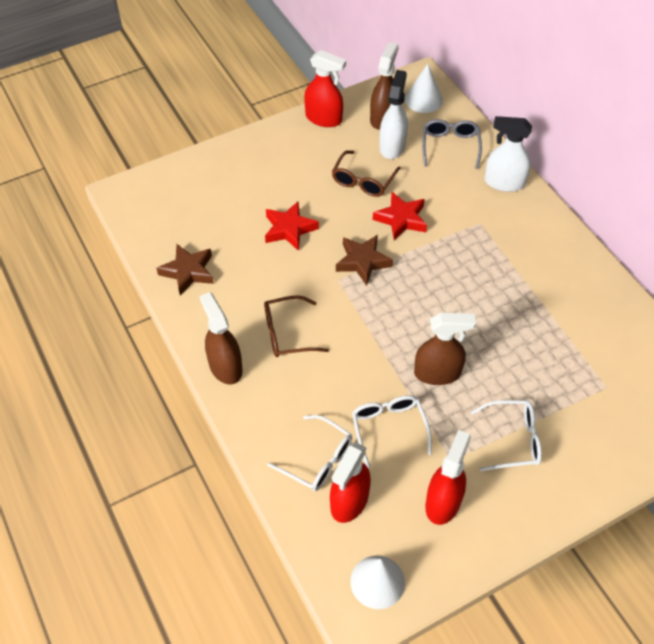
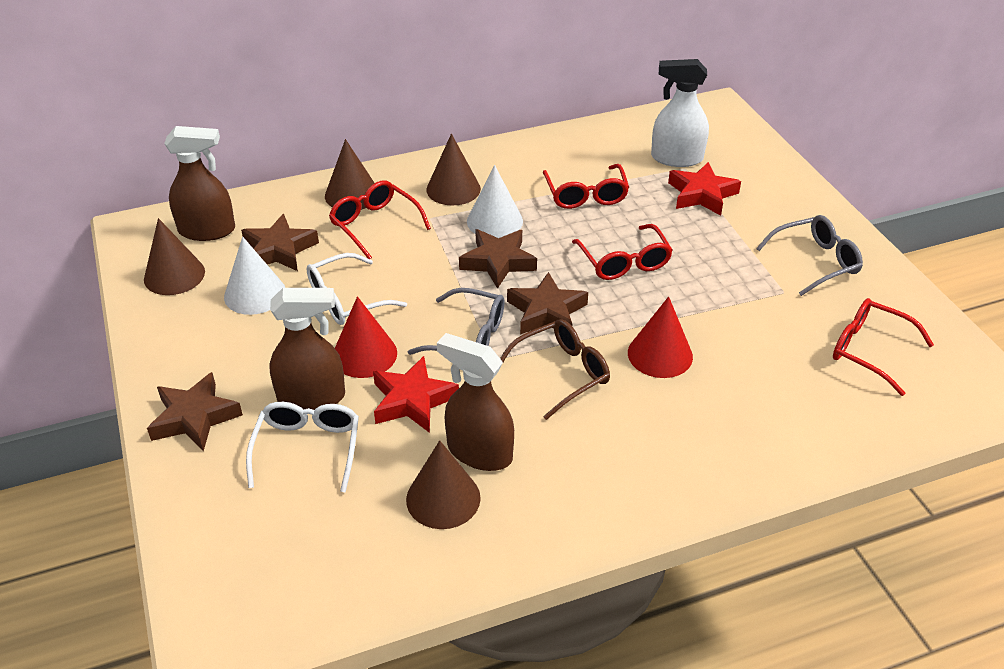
brown cone: none = 0 -> [144,218,205,295] [325,139,374,210] [406,440,481,529] [426,134,481,205] = 4
brown glasses: [264,295,329,357] [332,150,400,197] = 2 -> [500,319,610,420] = 1
brown star: [156,244,214,296] [336,235,393,286] = 2 -> [147,372,243,451] [241,214,319,271] [459,229,537,289] [507,272,588,335] = 4
grey glasses: [422,119,482,169] = 1 -> [408,288,505,355] [756,215,863,296] = 2
red cone: none = 0 -> [335,296,397,378] [628,296,693,378] = 2
red glasses: none = 0 -> [329,181,431,259] [543,164,629,209] [572,224,673,280] [833,298,934,396] = 4
red spray bottle: [304,50,346,127] [330,442,371,523] [425,430,471,525] = 3 -> none = 0
white glasses: [267,415,352,491] [352,395,432,468] [471,400,542,471] = 3 -> [246,402,359,493] [307,253,407,325] = 2
white spray bottle: [379,70,408,159] [485,116,532,192] = 2 -> [651,59,709,167] = 1

